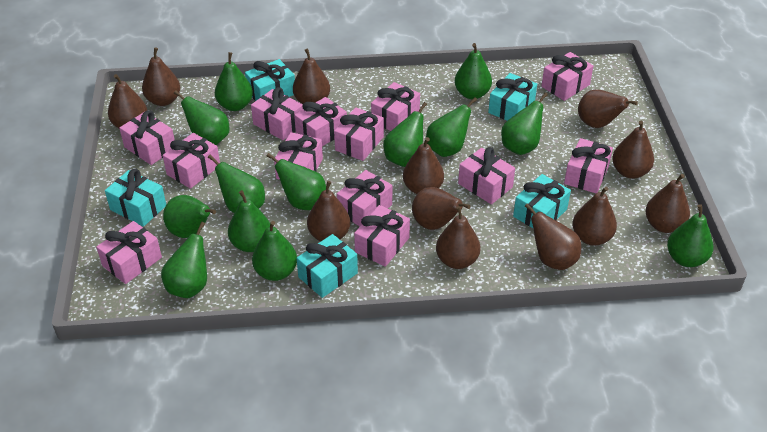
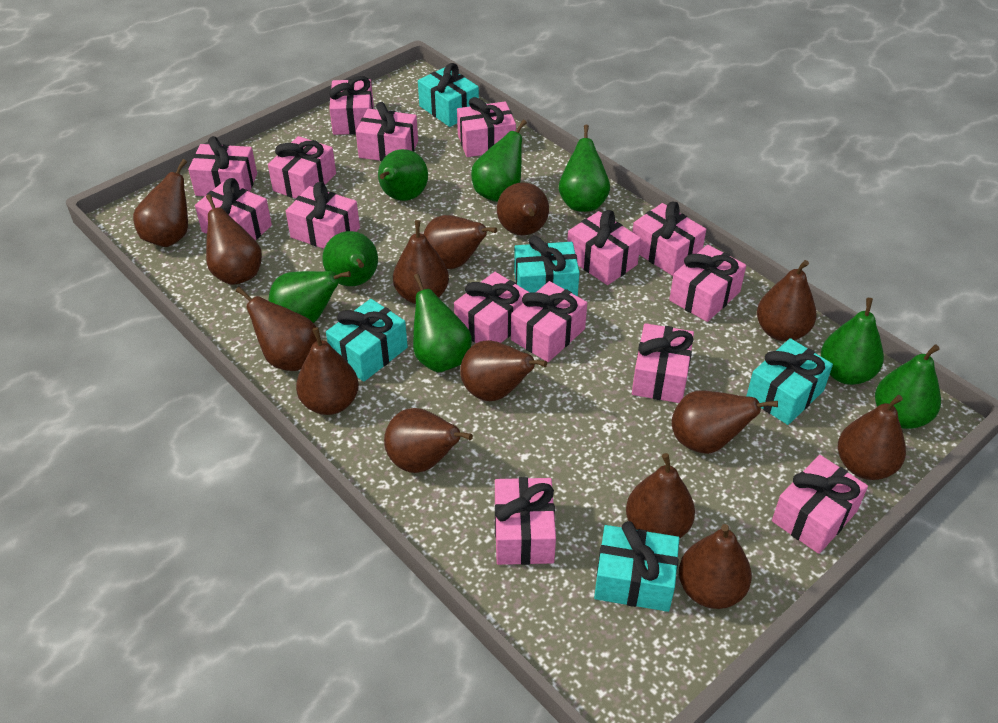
brown pear: [108,74,147,128] [142,47,180,106] [293,48,330,104] [307,181,350,241] [403,137,444,194] [412,187,471,230] [436,206,480,269] [525,203,581,270] [572,187,617,246] [578,89,638,128] [612,121,654,179] [646,174,690,233] = 12 -> [133,159,188,247] [206,194,262,285] [236,287,317,371] [296,327,359,415] [384,408,473,473] [393,220,449,304] [423,215,497,269] [460,340,547,401] [497,182,549,235] [626,453,695,539] [672,391,778,454] [679,524,752,609] [757,260,816,342] [838,395,906,480] = 14
green pear: [161,222,207,298] [163,195,216,238] [174,90,230,145] [208,155,265,213] [215,52,253,111] [228,190,270,252] [252,221,297,281] [267,153,326,210] [383,102,427,167] [426,97,477,157] [454,43,492,99] [501,92,548,155] [667,204,714,267] = 13 -> [269,271,351,323] [322,231,378,286] [378,149,428,201] [413,274,472,372] [471,120,527,202] [559,125,610,212] [821,298,884,385] [875,344,941,429] = 8
pink gift: [96,221,162,284] [119,110,175,165] [163,133,220,189] [251,87,303,140] [274,132,323,180] [294,97,347,146] [334,107,384,161] [337,170,392,226] [354,205,410,267] [371,82,420,131] [458,147,515,204] [541,52,593,101] [564,138,613,193] = 13 -> [188,136,257,196] [195,178,272,240] [268,136,336,199] [286,182,360,249] [329,76,374,135] [356,102,418,161] [454,272,530,343] [457,97,516,157] [495,477,556,565] [511,281,587,362] [567,210,641,285] [632,202,706,276] [632,323,694,403] [669,244,746,322] [772,455,868,554] = 15

